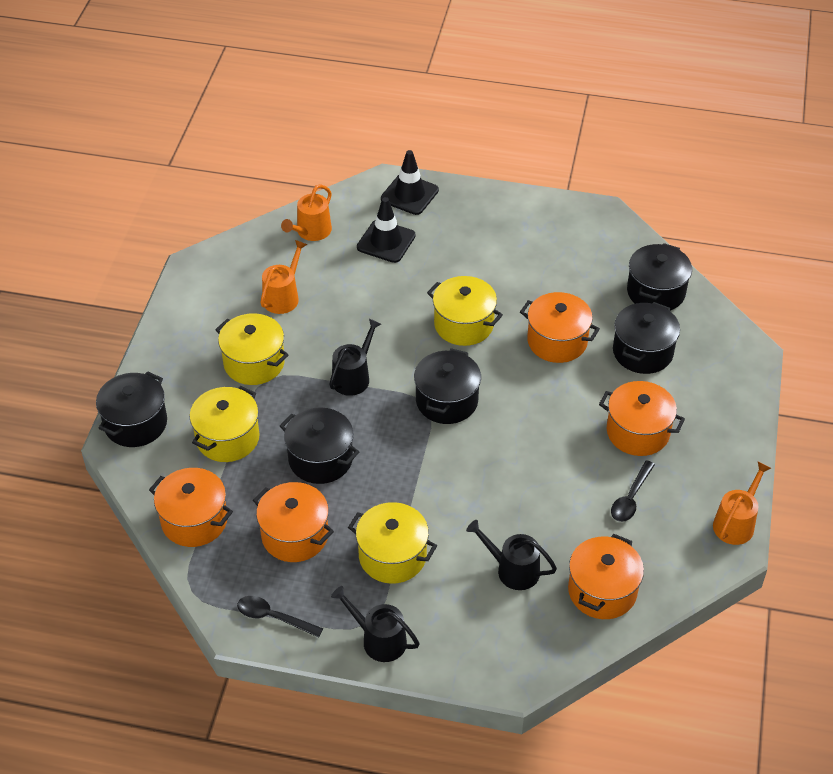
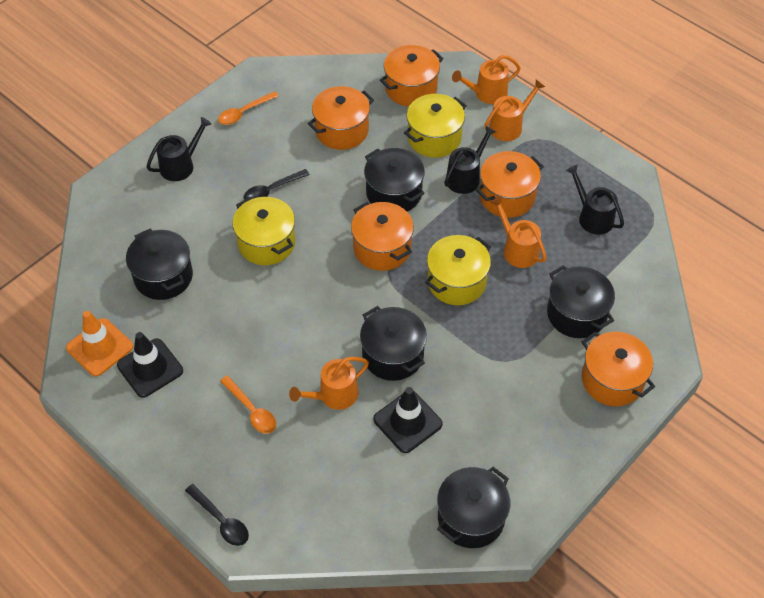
orange spoon: none = 0 -> [218,91,279,125] [220,376,276,434] = 2
orange traffic cone: none = 0 -> [66,311,133,376] = 1
orange watering can: [260,240,308,314] [281,184,332,241] [713,462,771,545] = 3 -> [289,357,369,410] [452,55,521,104] [484,80,545,141] [490,196,547,268] = 4
yellow pot: [190,386,260,462] [215,313,289,385] [348,502,437,584] [427,276,503,346] = 4 -> [232,197,295,265] [404,94,467,158] [425,235,491,305] = 3

